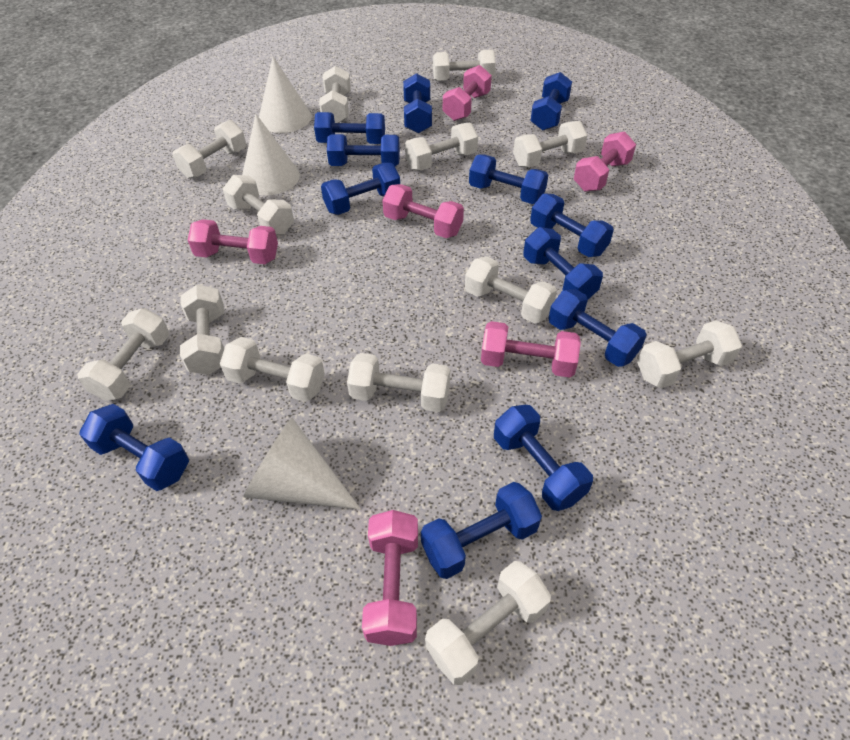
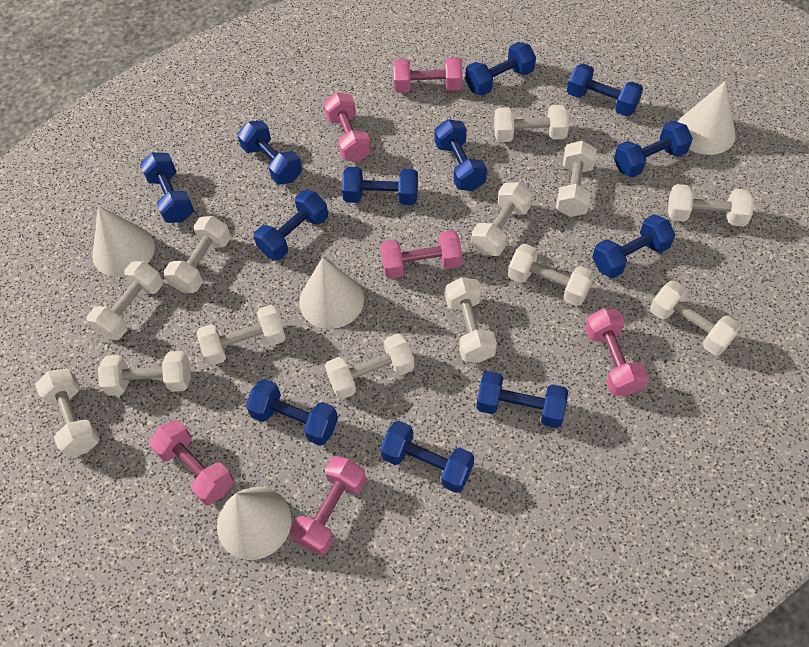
white cone: [242,114,300,196] [243,418,361,510] [259,57,311,133] = 3 -> [92,206,155,277] [217,487,291,560] [299,257,364,329] [678,81,736,155] = 4

